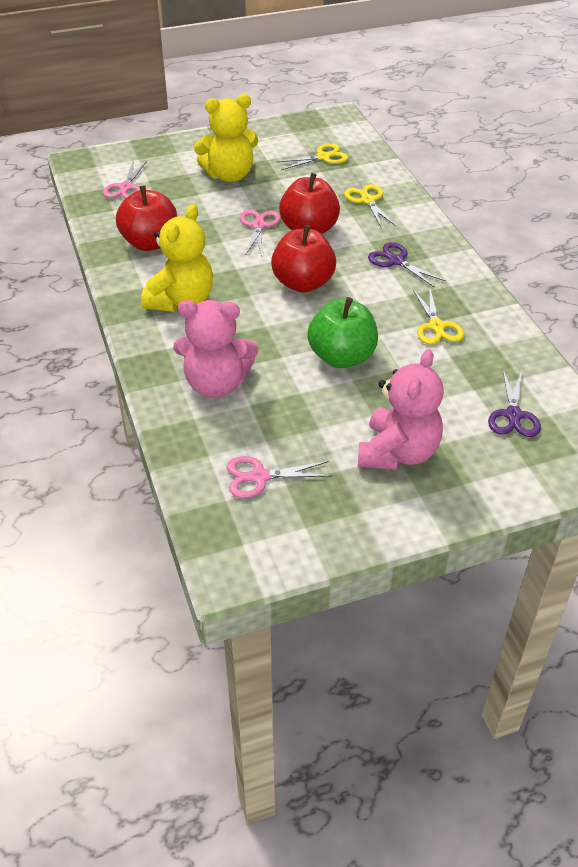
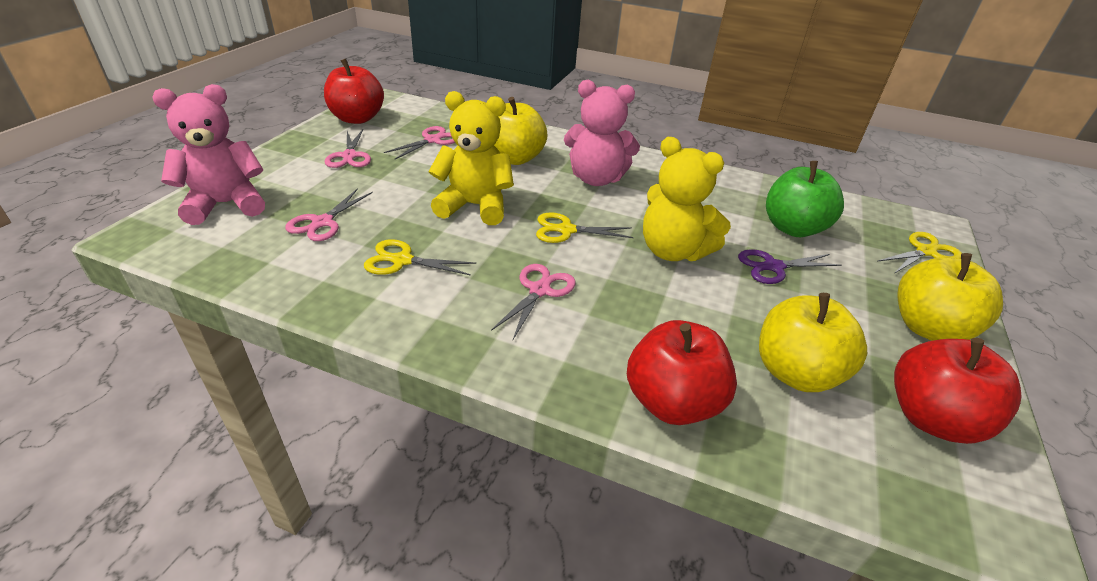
pink scissors: [103,160,147,199] [227,456,332,498] [240,210,281,256] = 3 -> [285,188,373,241] [325,129,371,168] [384,126,455,160] [491,264,576,339] = 4
purple scissors: [368,242,445,288] [488,370,541,437] = 2 -> [738,249,842,284] = 1
yellow apple: none = 0 -> [494,97,548,165] [759,293,867,392] [898,253,1003,341] = 3

